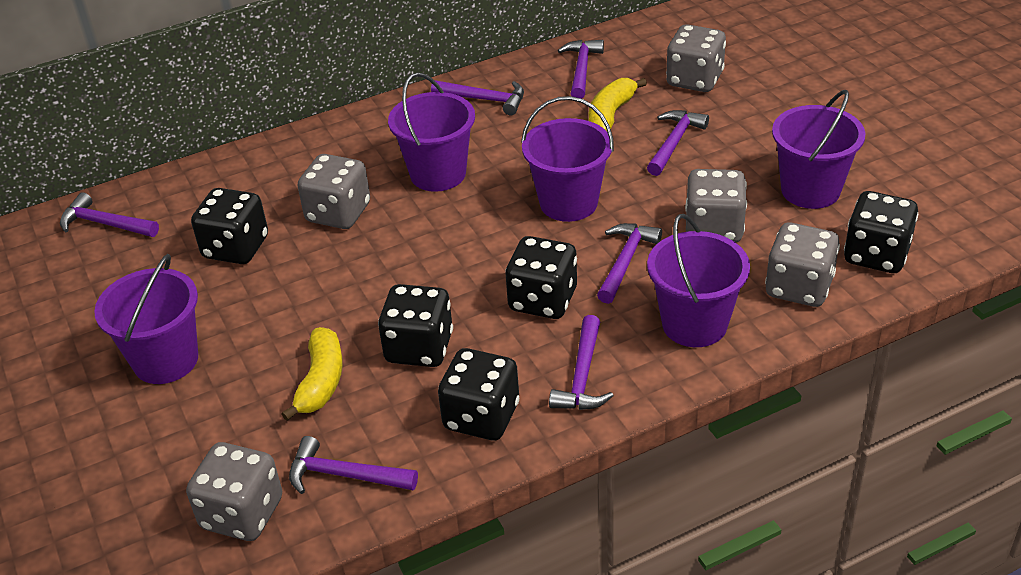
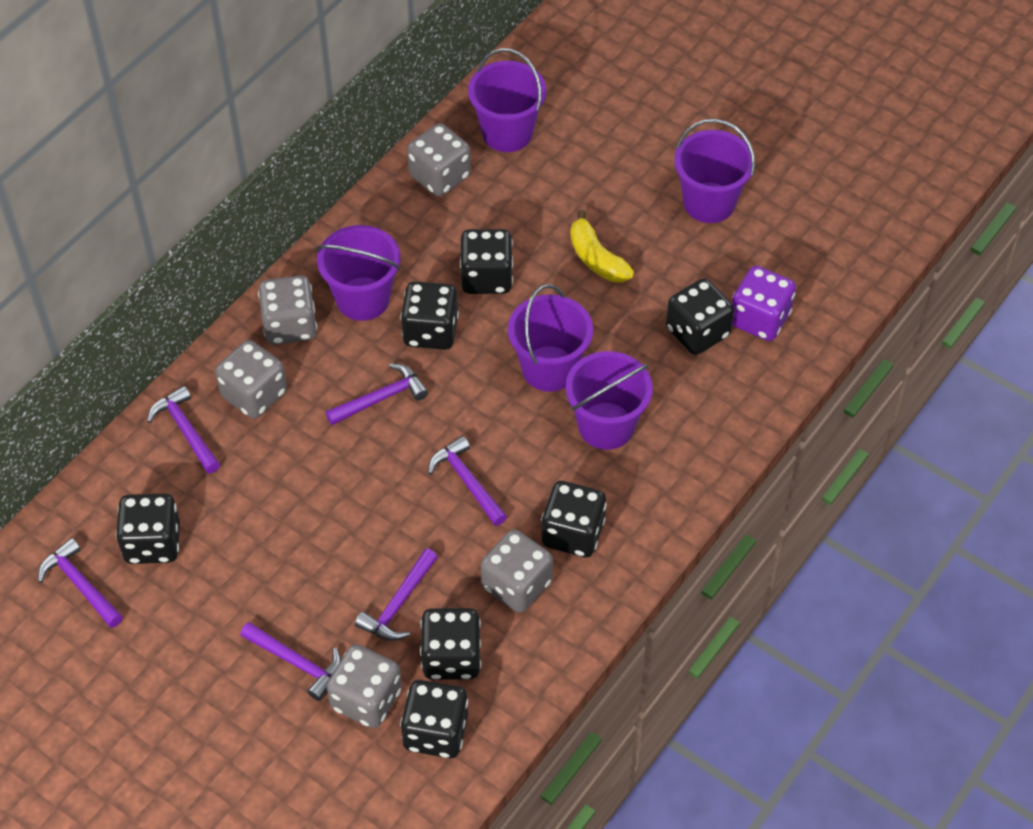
black dice: [191,188,268,264] [378,284,453,367] [438,348,519,440] [505,236,577,319] [844,191,918,273] = 5 -> [116,493,180,564] [400,680,468,758] [401,281,459,350] [420,608,481,680] [460,229,513,294] [541,481,607,557] [666,278,734,355] = 7
purple dice: none = 0 -> [732,266,796,341] = 1
purple hammer: [60,192,159,237] [289,436,418,494] [431,80,524,115] [549,315,613,410] [558,40,604,99] [597,223,662,304] [647,110,709,176] = 7 -> [38,538,123,628] [147,386,220,473] [240,622,341,701] [325,363,428,425] [355,548,438,641] [428,436,507,526] = 6
yellow banana: [281,327,343,421] [589,78,647,131] = 2 -> [570,210,634,282] = 1

